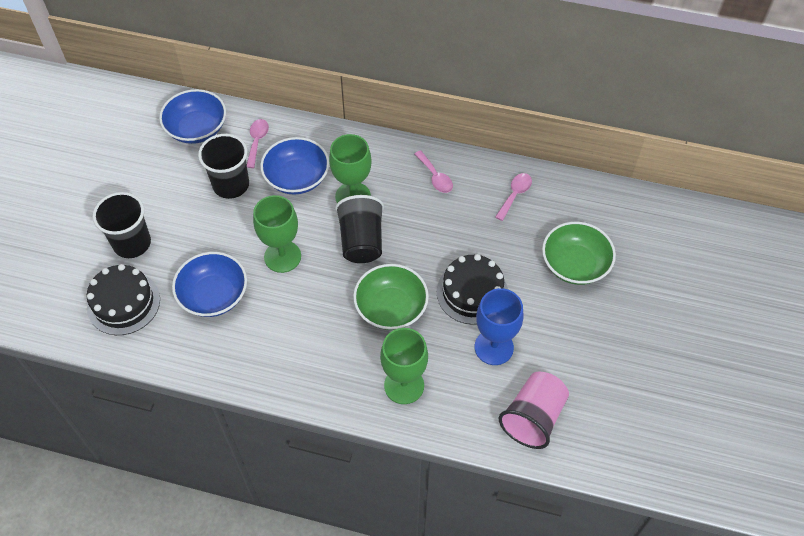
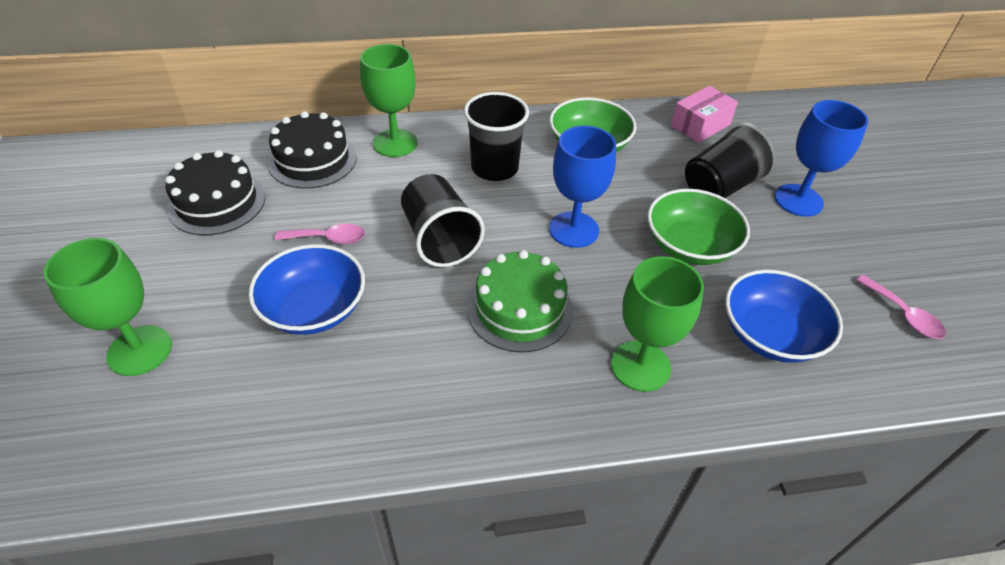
blue bowl: [159,89,226,144] [172,252,247,317] [260,137,329,195] = 3 -> [249,244,365,335] [725,270,843,363] = 2
blue goblet: [475,288,524,365] = 1 -> [549,126,616,248] [775,100,868,217] = 2
green cake: none = 0 -> [467,250,573,352] = 1
pink box: none = 0 -> [671,86,738,143] = 1
pink cup: [498,372,569,449] = 1 -> none = 0
pink spoon: [247,119,269,168] [415,150,453,193] [495,173,532,221] = 3 -> [275,224,365,244] [856,275,946,339] = 2

